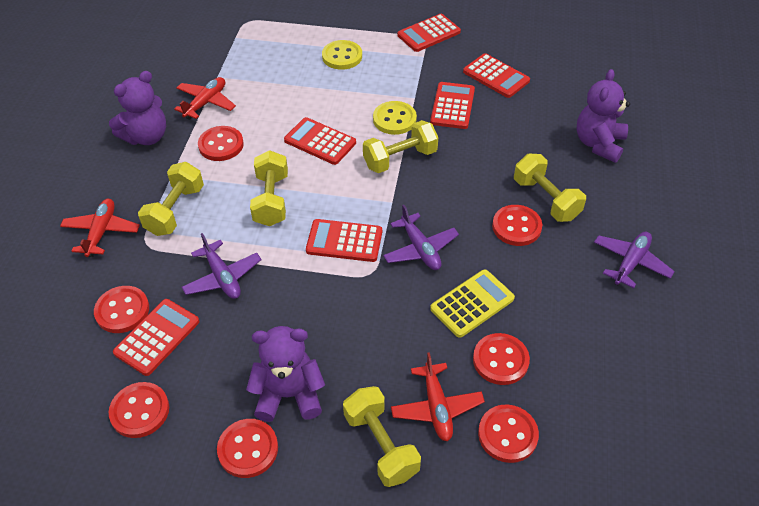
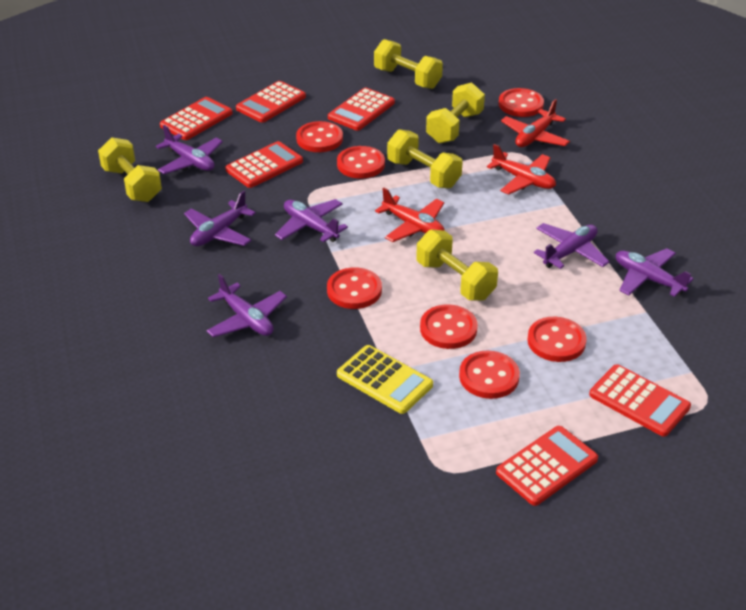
purple plane: [182,233,262,299] [383,205,459,270] [594,232,675,289] = 3 -> [156,125,223,174] [184,191,256,246] [206,274,287,337] [275,199,348,242] [534,223,610,269] [616,248,694,297] = 6
purple teddy bear: [109,71,166,145] [246,326,325,422] [576,69,630,163] = 3 -> none = 0
yellow button: [322,40,362,70] [373,101,417,135] = 2 -> none = 0

